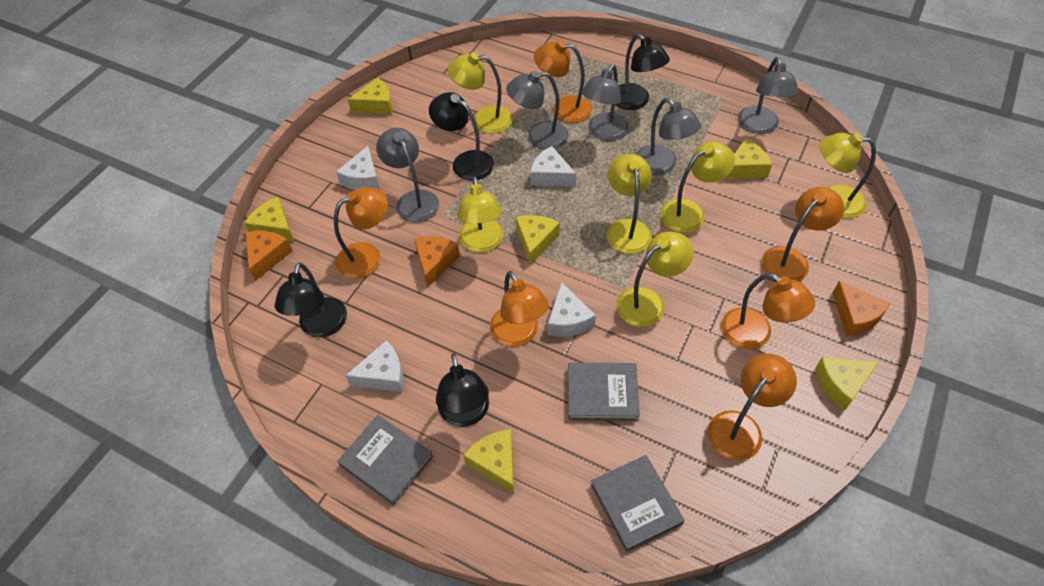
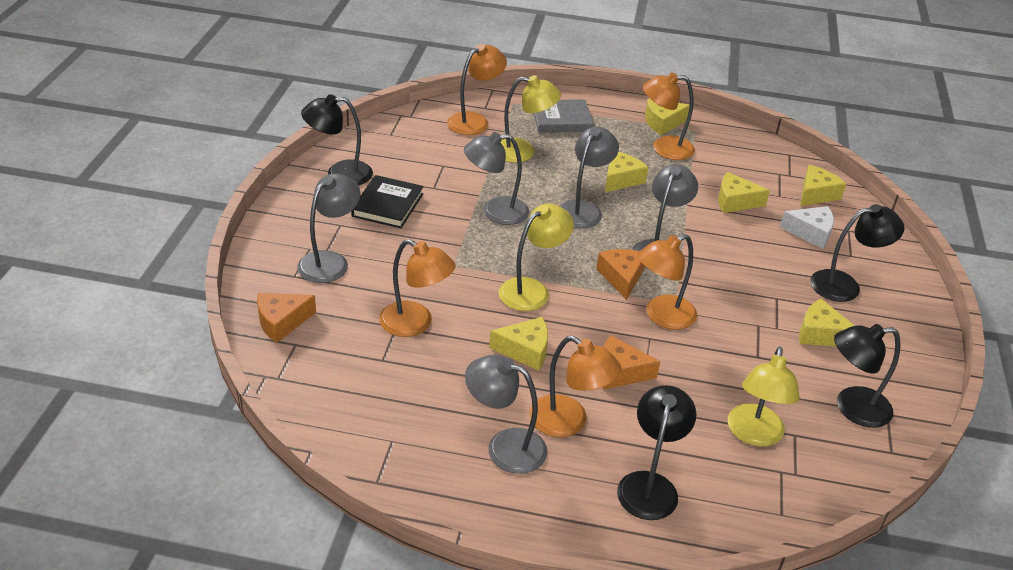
black book: none = 0 -> [351,175,423,228] = 1
grey book: [337,415,433,505] [568,363,640,421] [590,455,685,552] = 3 -> [533,99,594,132] = 1
orange lamp: [334,187,388,279] [490,271,549,347] [534,40,592,123] [708,354,797,460] [721,273,815,349] [761,187,844,281] = 6 -> [379,239,456,337] [447,44,507,135] [530,336,621,437] [638,234,697,330] [643,72,695,160] = 5
white cheese: [336,146,380,190] [345,340,404,392] [530,146,576,187] [548,282,596,337] = 4 -> [779,206,834,249] = 1
yellow lamp: [448,52,513,134] [457,176,503,253] [607,154,652,254] [617,232,694,327] [660,141,735,233] [820,133,876,218] = 6 -> [499,203,574,311] [501,75,561,163] [728,346,800,447] = 3

